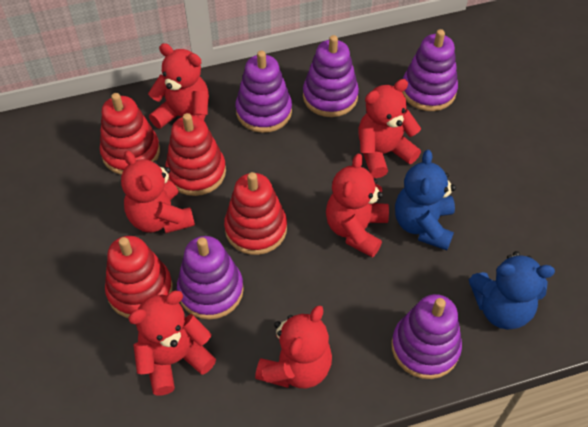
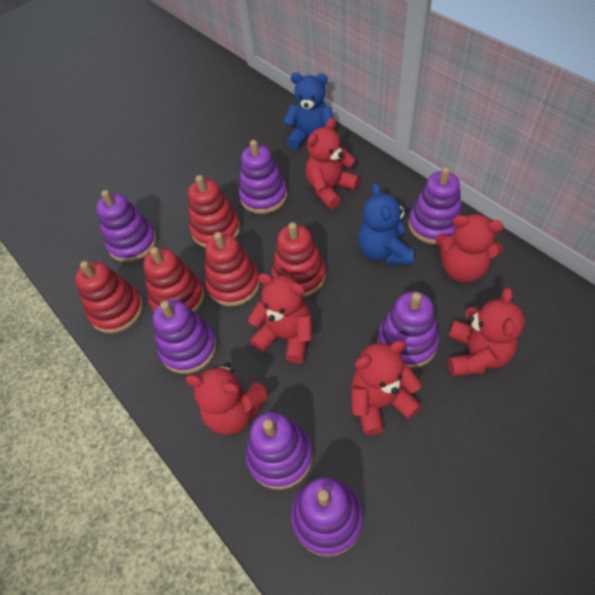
purple stacking toy: [177,236,244,320] [236,51,292,133] [303,35,359,117] [392,294,462,379] [402,29,458,111] = 5 -> [96,190,157,263] [153,300,217,374] [239,140,287,214] [246,412,313,490] [291,478,363,557] [378,291,439,369] [409,167,462,244] = 7
red stacking toy: [100,93,160,175] [105,236,173,318] [165,113,226,196] [224,172,287,255] = 4 -> [75,261,143,333] [143,247,204,313] [188,175,240,248] [205,232,260,306] [272,222,326,297] = 5

